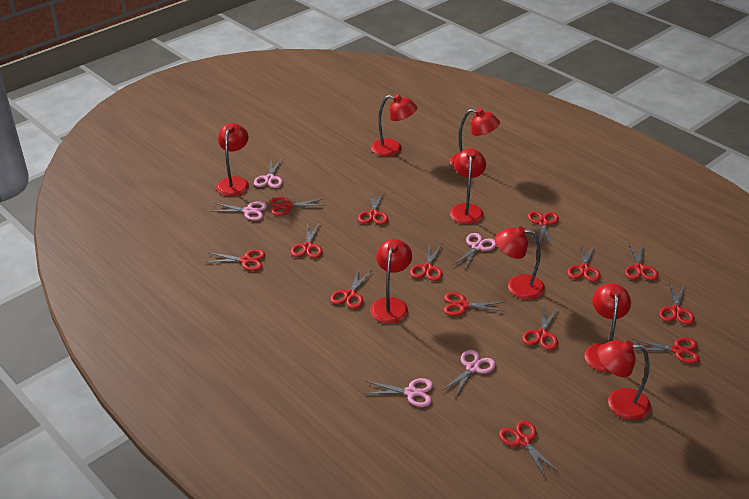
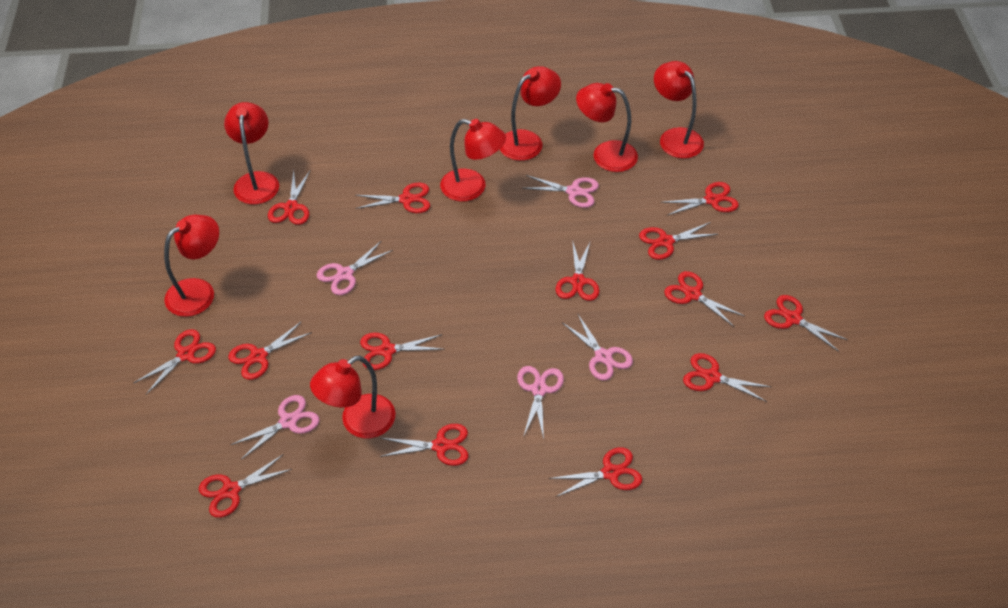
red lamp: [216,123,249,196] [370,239,412,323] [371,94,418,156] [450,108,500,168] [450,148,486,224] [495,226,545,299] [585,283,631,373] [597,340,651,420] = 8 -> [164,215,219,317] [224,102,279,204] [310,356,395,438] [440,119,506,202] [500,66,561,161] [576,83,638,172] [654,61,704,159] = 7

